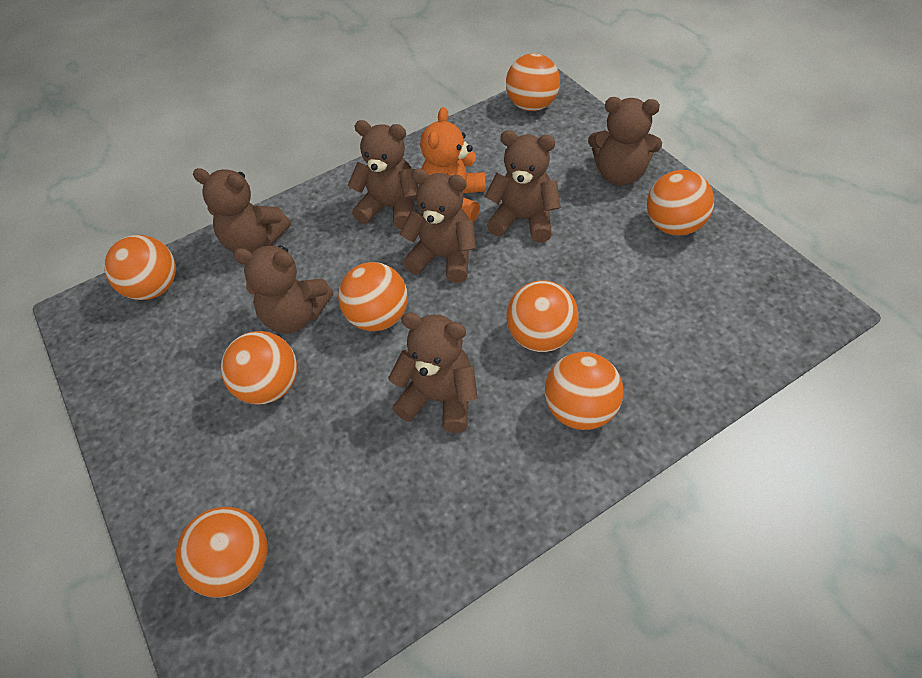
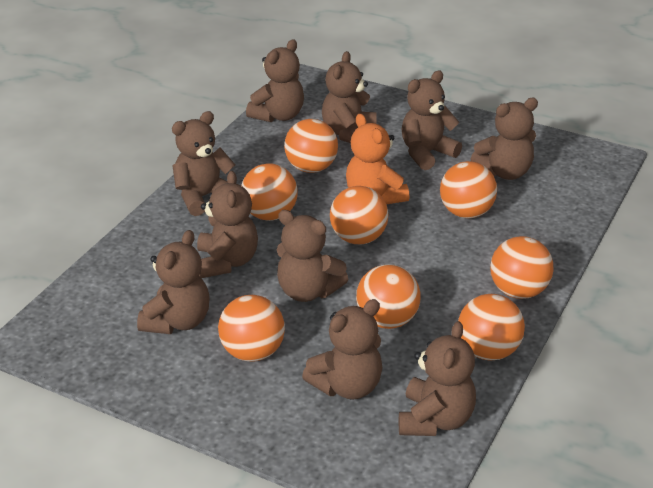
brown teddy bear: [193,168,291,253] [233,245,333,333] [347,120,418,230] [388,312,478,433] [400,168,476,283] [485,130,561,243] [588,97,662,186] = 7 -> [137,230,210,334] [172,111,235,216] [197,171,258,278] [246,39,304,122] [277,210,348,302] [302,299,382,399] [322,51,377,143] [399,321,476,436] [401,71,462,170] [470,98,538,180] = 10

